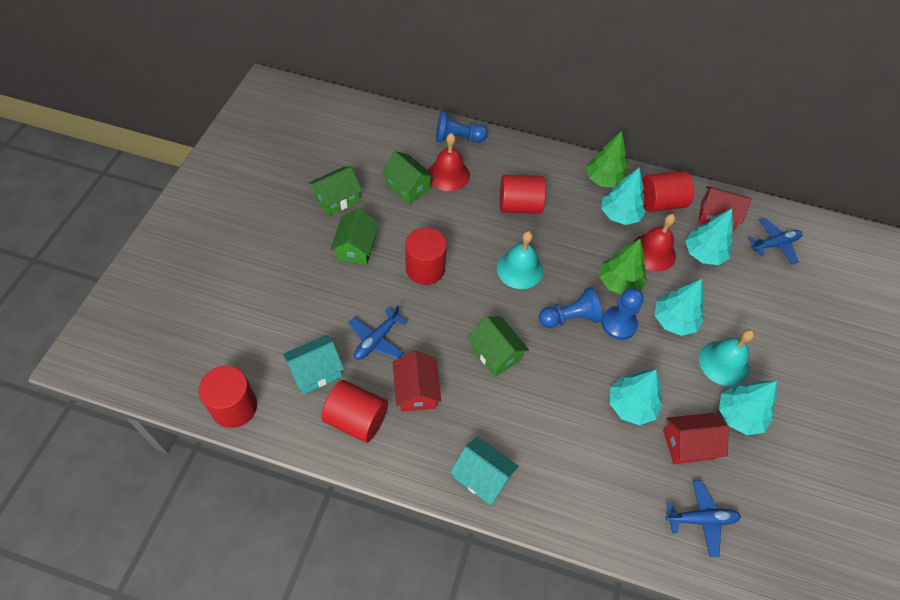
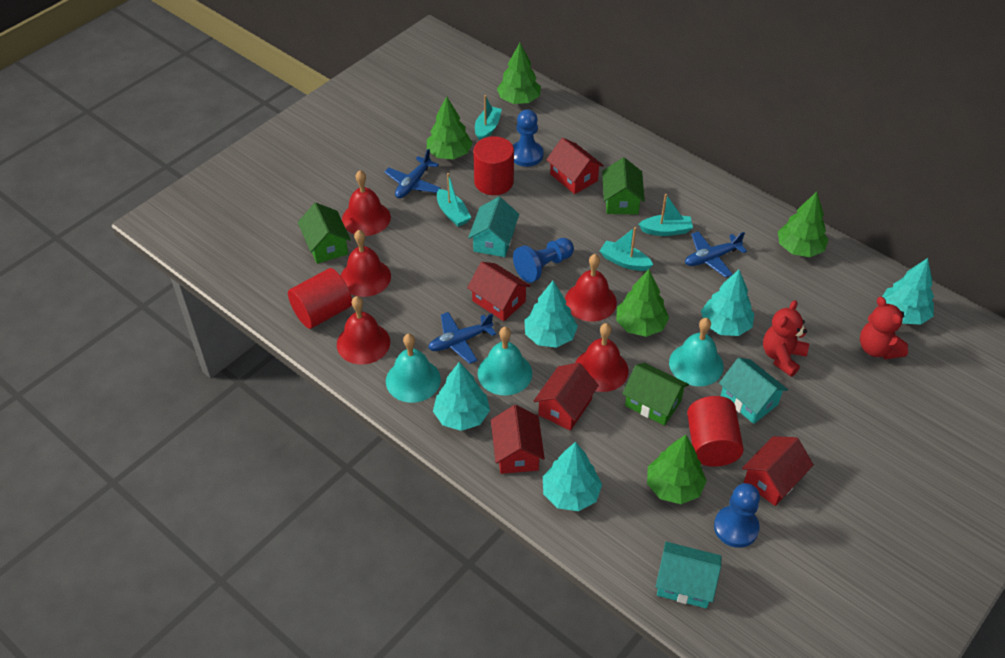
green house: [309,166,362,216] [331,208,379,265] [381,151,435,204] [468,316,529,377] = 4 -> [298,203,351,264] [602,158,645,214] [622,363,689,426] = 3
green tree: [586,131,629,188] [599,239,647,295] = 2 -> [427,96,473,160] [497,43,541,104] [616,270,669,337] [647,435,707,504] [778,192,828,257] = 5
red bell: [428,133,470,191] [633,214,676,271] = 2 -> [337,296,390,364] [341,230,391,297] [342,170,391,236] [565,254,617,321] [575,323,629,392] = 5
red cylinder: [199,366,257,428] [321,380,388,443] [405,227,447,285] [500,175,546,214] [642,171,694,212] = 5 -> [288,268,352,329] [473,136,514,195] [687,396,744,467] = 3
red house: [393,351,441,412] [663,413,729,464] [698,186,751,232] = 3 -> [467,262,531,321] [491,405,545,474] [534,362,599,431] [546,138,604,194] [742,436,814,506] = 5
red teddy bear: none = 0 -> [763,300,809,377] [860,297,908,360] = 2
turquoise bell: [497,231,543,289] [699,329,754,386] = 2 -> [386,334,441,403] [478,327,532,396] [669,318,724,386] = 3
turquoise boat: none = 0 -> [437,173,471,227] [475,95,502,140] [600,227,653,271] [638,194,693,236] = 4
turquoise house: [283,335,344,394] [450,436,519,505] = 2 -> [468,197,519,257] [655,542,722,608] [719,358,788,424] = 3

